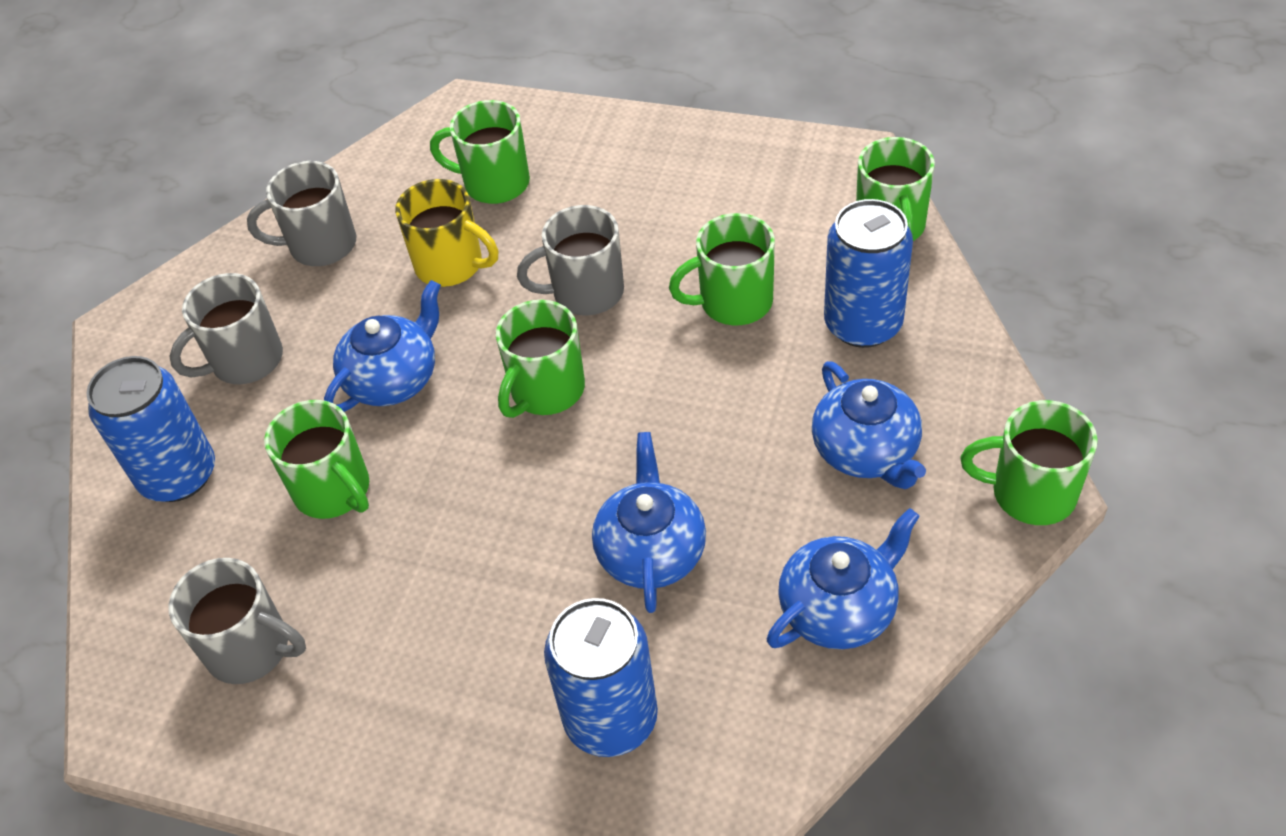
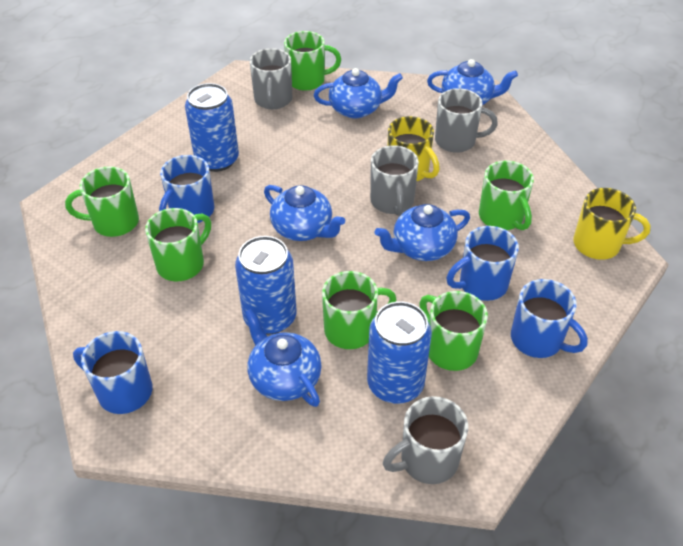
blue mug: none = 0 -> [73,331,152,414] [159,155,214,223] [446,226,519,301] [511,279,588,358] = 4
blue teapot: [324,280,441,412] [592,432,706,613] [767,508,920,649] [812,361,926,489] = 4 -> [245,308,321,407] [264,185,345,241] [314,68,403,118] [375,204,470,261] [427,59,518,105] = 5
yellow mug: [395,179,498,287] = 1 -> [388,116,440,181] [573,188,650,260] = 2

